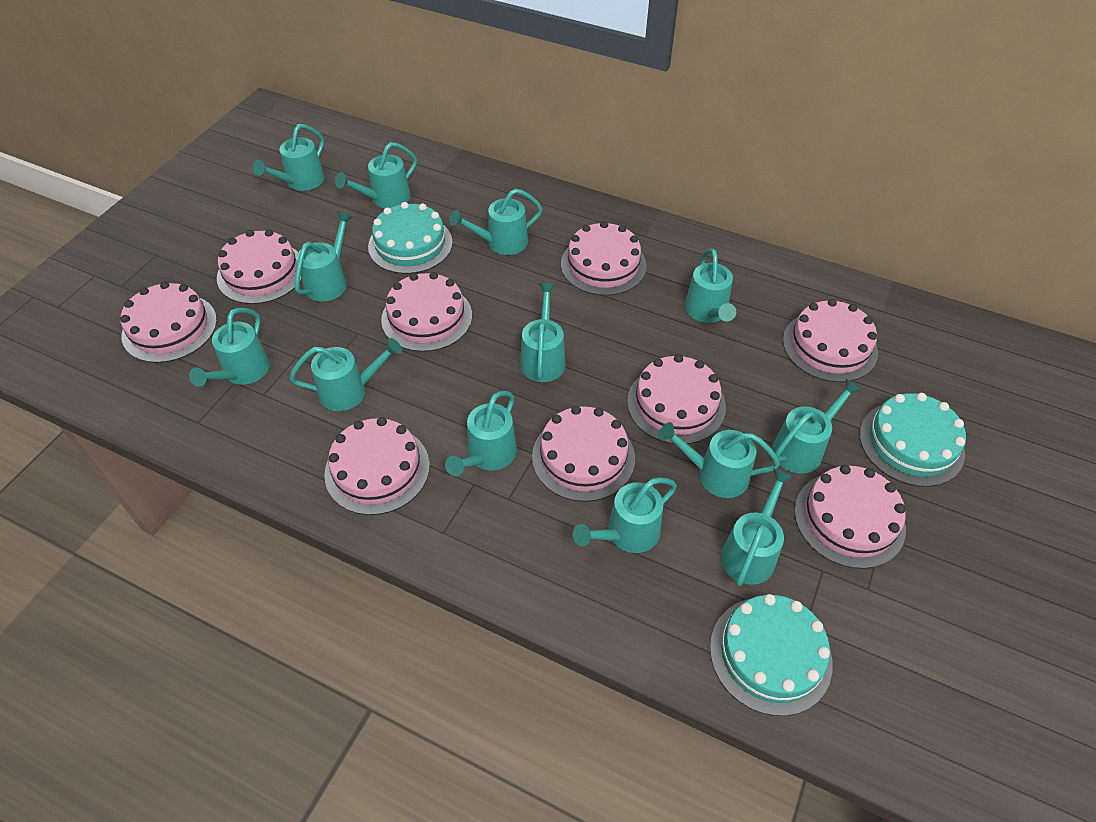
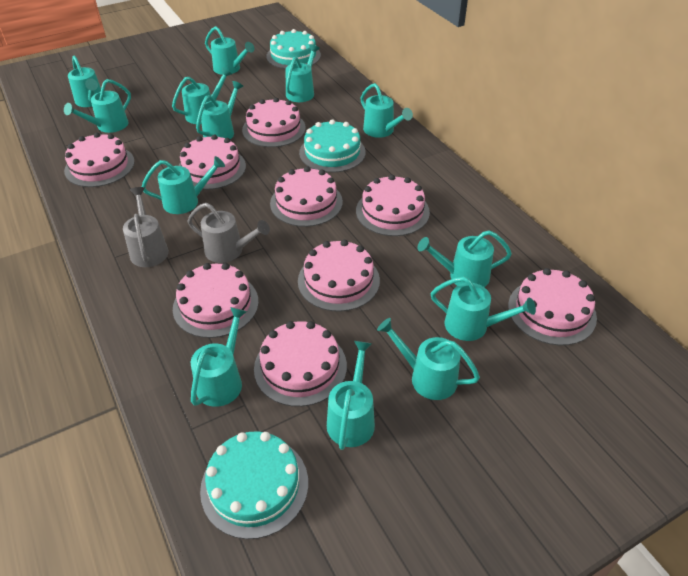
grey watering can: none = 0 -> [123,187,169,267] [187,203,270,263] = 2

